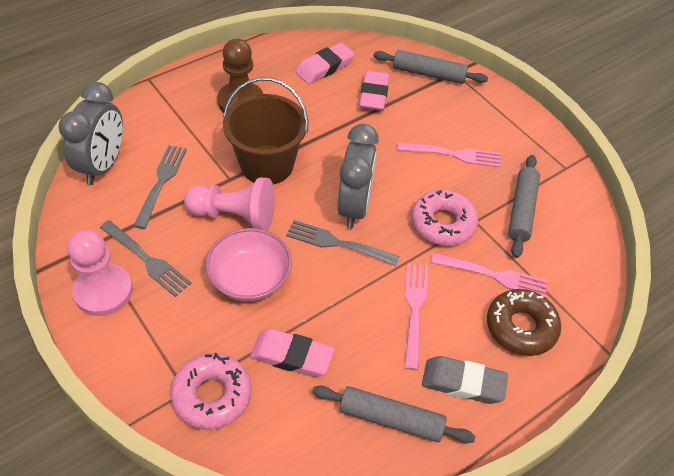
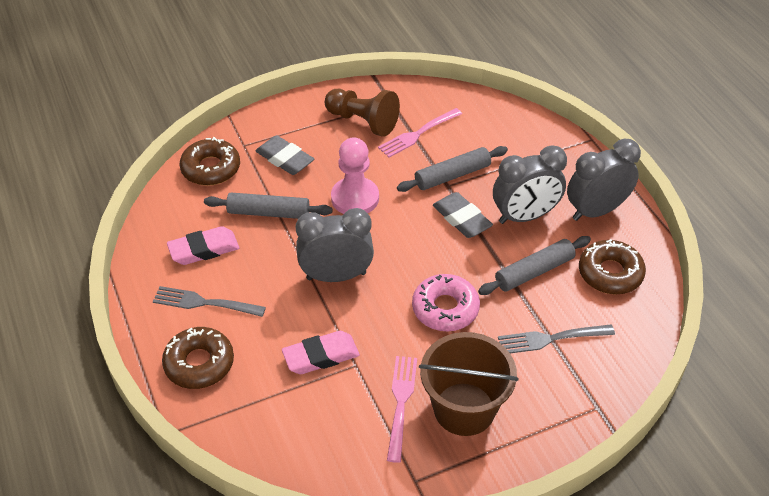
brown donut: [487,289,561,356] = 1 -> [162,327,234,389] [180,137,240,186] [579,239,646,294] = 3
grey clock: [58,82,123,185] [337,124,379,229] = 2 -> [296,208,374,282] [493,145,567,224] [567,139,641,221] = 3
grey eraser: [422,356,508,404] = 1 -> [256,135,314,175] [433,192,493,238] = 2
grey fork: [100,220,192,297] [134,145,187,229] [286,220,400,266] = 3 -> [153,286,266,317] [498,325,615,353] = 2
pink bowl: [205,228,292,301] = 1 -> none = 0
pink donut: [170,353,252,430] [411,190,478,246] = 2 -> [412,274,480,331] = 1
pink eraser: [250,329,334,377] [296,42,355,84] [359,71,390,111] = 3 -> [167,226,239,265] [282,331,360,374] = 2
pink fork: [398,142,501,167] [404,263,428,370] [431,253,548,298] = 3 -> [378,108,462,158] [387,356,417,463] = 2
pink pawn: [68,230,133,316] [184,178,275,231] = 2 -> [331,138,379,214] = 1

